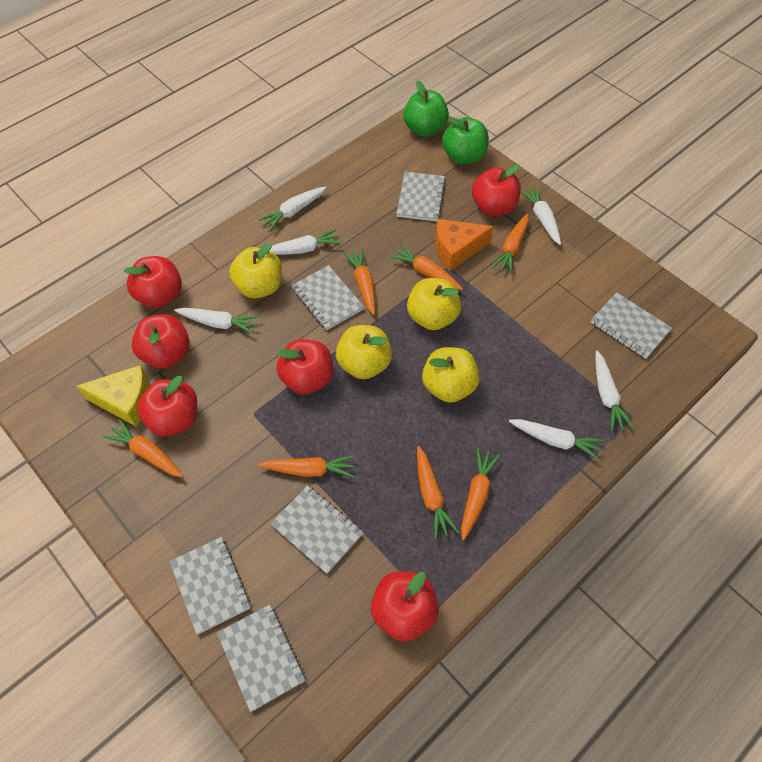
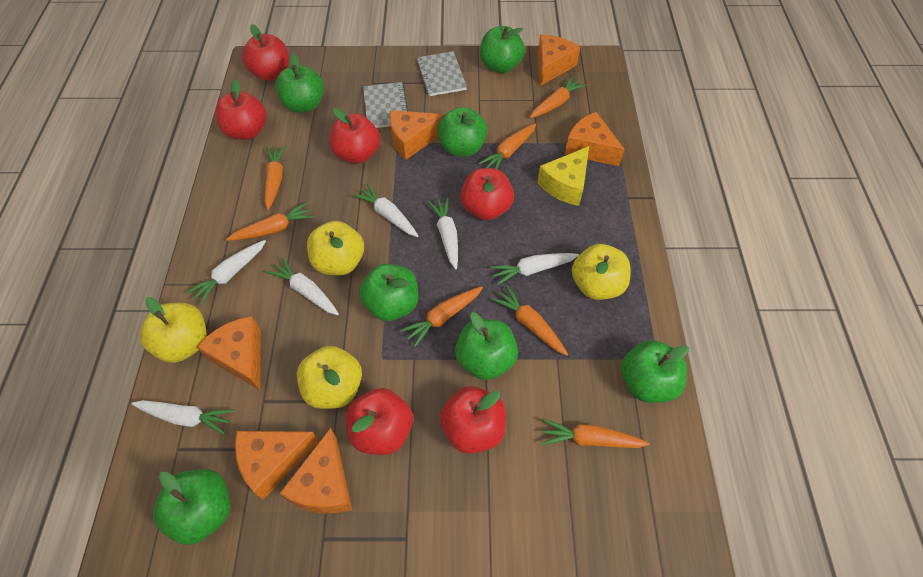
green apple: [403,81,449,137] [442,117,489,164] = 2 -> [153,469,230,545] [275,53,324,113] [359,264,418,321] [437,107,487,156] [455,312,518,380] [480,26,525,73] [621,340,689,403] = 7
grey notebook: [169,537,251,634] [217,604,305,712] [270,485,363,574] [291,265,364,330] [396,172,446,221] [591,292,672,359] = 6 -> [363,82,408,128] [416,51,467,96] = 2
orange cheese: [435,219,494,271] = 1 -> [196,316,260,390] [235,431,319,499] [280,428,352,514] [389,110,445,160] [538,34,580,86] [564,112,625,166] = 6

